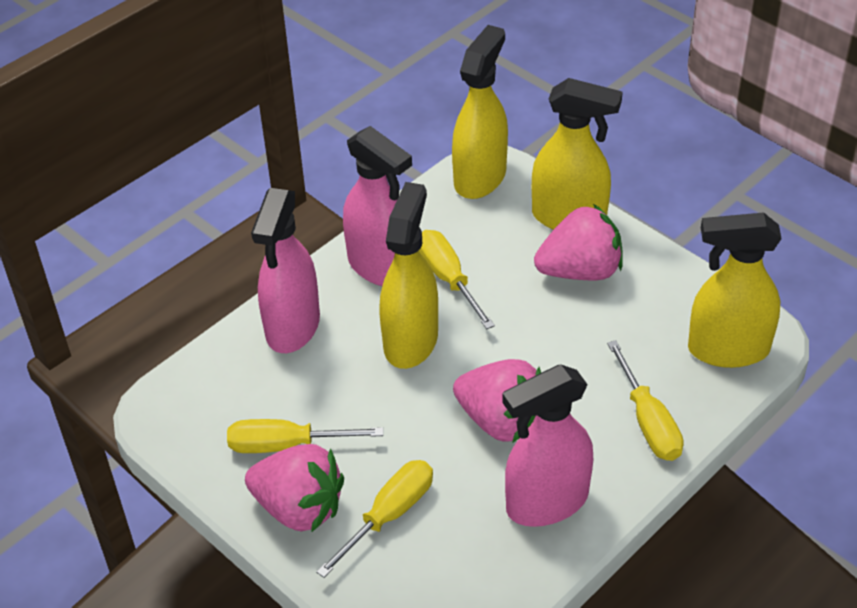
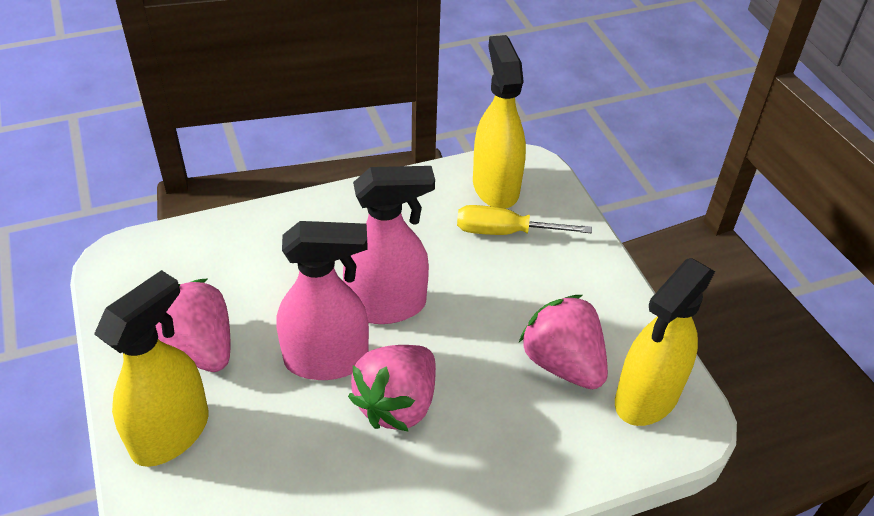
pink spray bottle: [251,188,320,353] [343,126,412,286] [502,364,593,527] = 3 -> [276,221,369,380] [343,166,435,324] = 2
yellow screwdriver: [227,419,383,453] [316,460,433,578] [419,230,495,329] [607,340,684,461] = 4 -> [457,205,592,235] = 1
yellow spray bottle: [379,182,438,369] [452,25,508,199] [532,78,623,230] [688,213,782,368] = 4 -> [94,270,209,467] [473,35,526,209] [615,258,715,426] = 3

